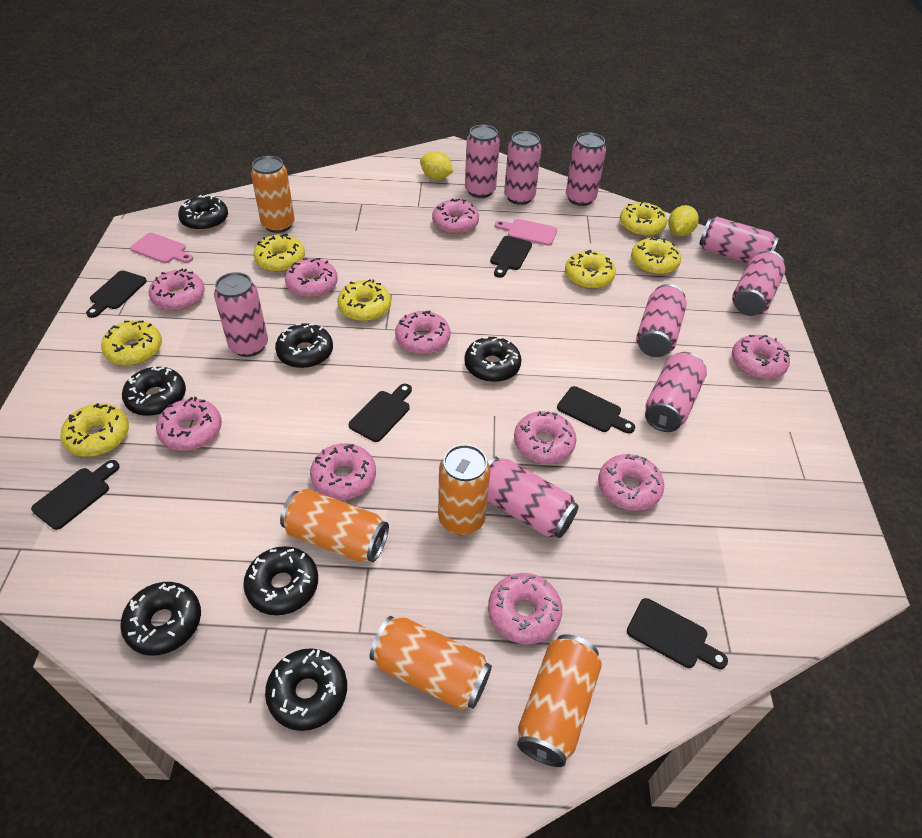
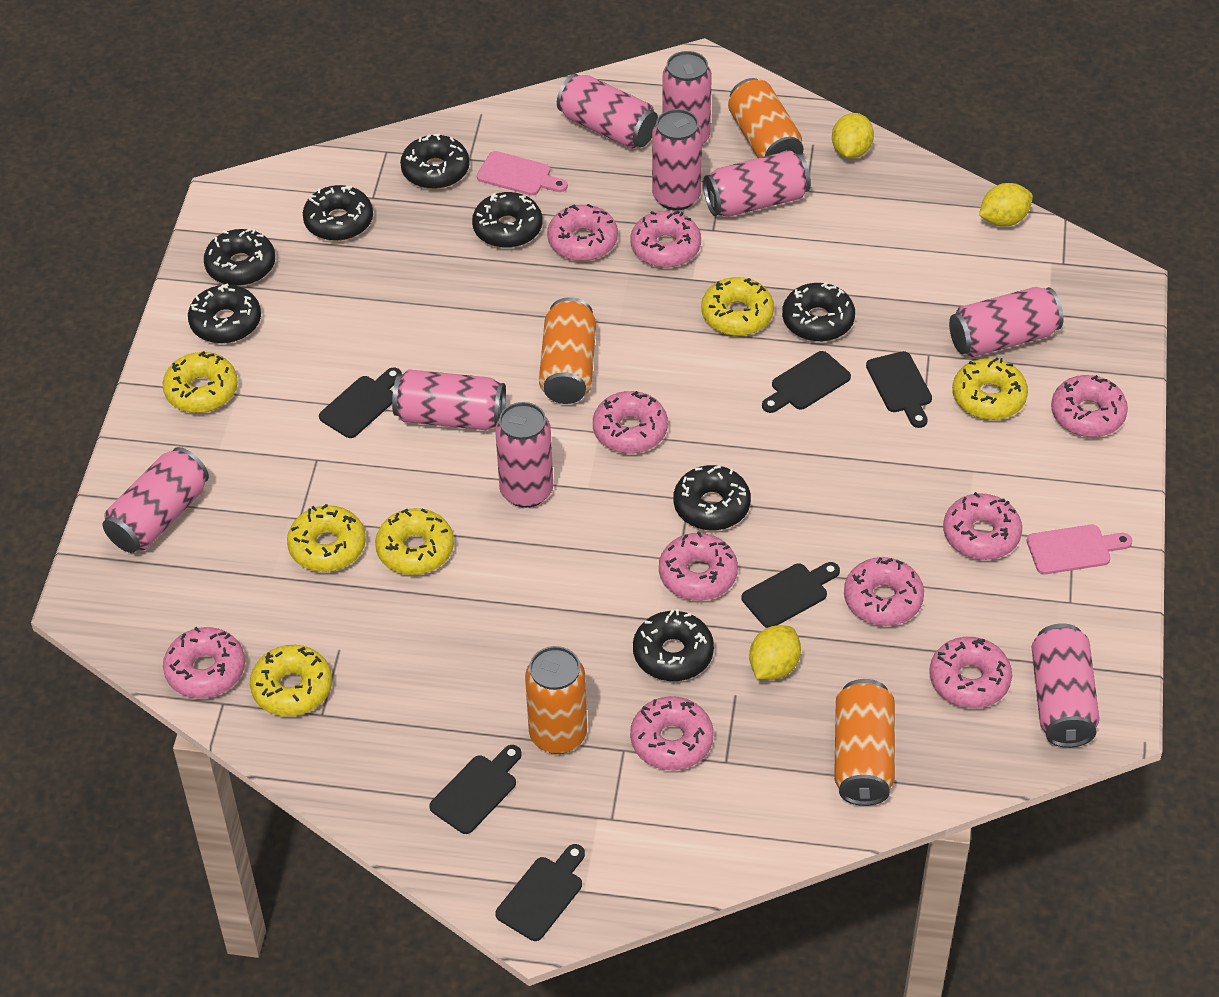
black donut: [120,582,201,655] [122,366,186,416] [178,195,228,231] [243,546,318,615] [265,648,347,731] [275,323,333,368] [464,337,521,382] = 7 -> [188,283,261,344] [204,228,275,286] [303,185,373,241] [400,134,470,189] [472,192,543,248] [633,609,714,681] [674,465,751,530] [782,283,855,342] = 8
orange can: [251,156,295,233] [280,489,389,563] [369,616,492,710] [438,444,491,535] [517,634,602,767] = 5 -> [525,646,587,754] [539,297,596,404] [728,78,803,158] [834,679,895,806] = 4
yellow donut: [60,403,129,457] [101,320,162,365] [253,234,305,272] [337,279,391,321] [565,250,616,289] [620,201,667,236] [631,237,681,275] = 7 -> [163,351,238,413] [250,645,332,716] [287,504,366,572] [375,508,454,575] [701,277,774,336] [952,358,1028,420] = 6
yellow lemon: [420,151,454,180] [668,205,699,236] = 2 -> [749,625,801,680] [832,113,874,159] [979,183,1033,226] = 3

